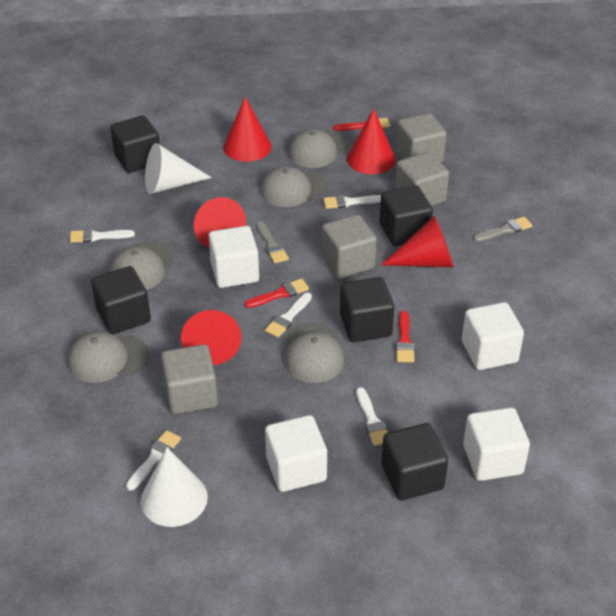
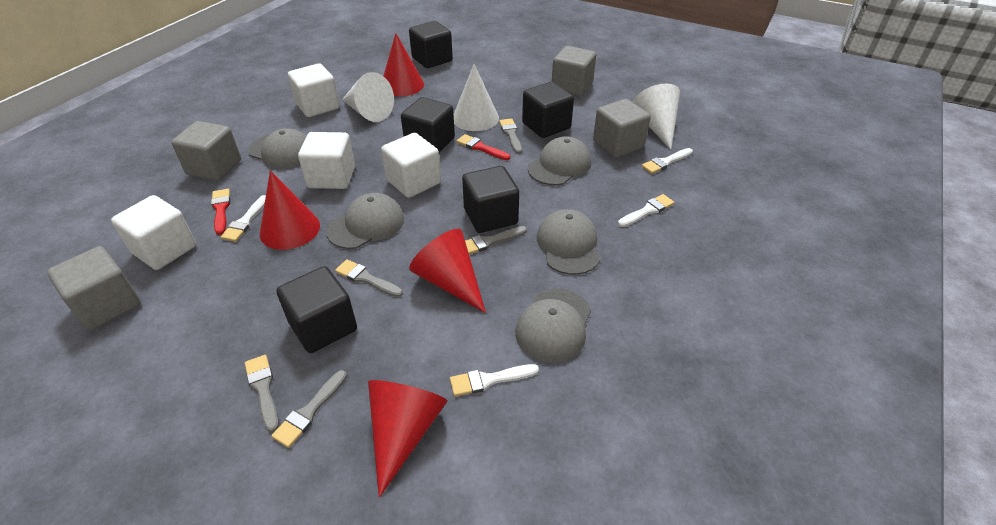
grey brush: [256,221,289,263] [473,217,532,242] = 2 -> [245,355,279,432] [271,370,347,448] [335,259,403,297] [465,226,527,254] [499,119,522,154] = 5
red brush: [244,278,309,308] [333,118,390,131] [396,311,415,362] = 3 -> [211,189,230,235] [456,134,510,160] = 2
red cone: [181,309,242,365] [194,197,246,248] [223,97,272,162] [347,109,396,174] [381,216,454,267] = 5 -> [260,170,320,250] [368,380,447,498] [383,33,424,96] [409,229,486,313] = 4
white brush: [70,229,135,243] [126,430,181,491] [265,293,312,338] [323,195,381,209] [356,387,388,446] = 5 -> [220,195,266,242] [450,364,539,397] [618,194,675,227] [642,148,693,174] = 4
white cone: [141,447,208,527] [145,143,212,194] = 2 -> [342,72,394,122] [454,64,499,131] [633,84,680,150] = 3

